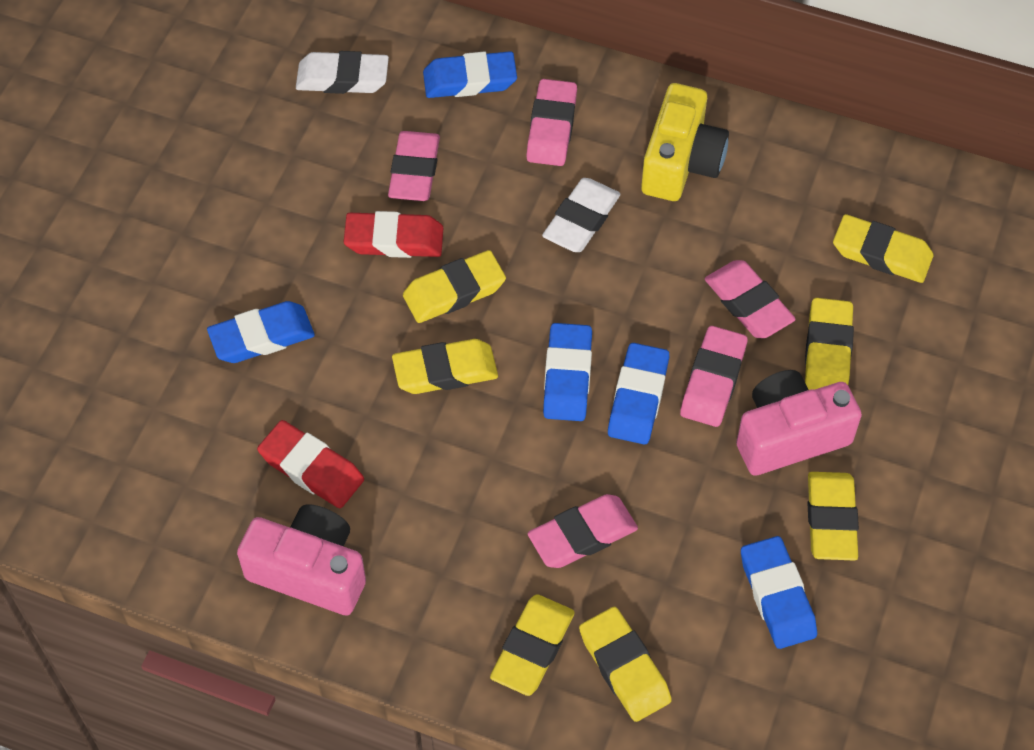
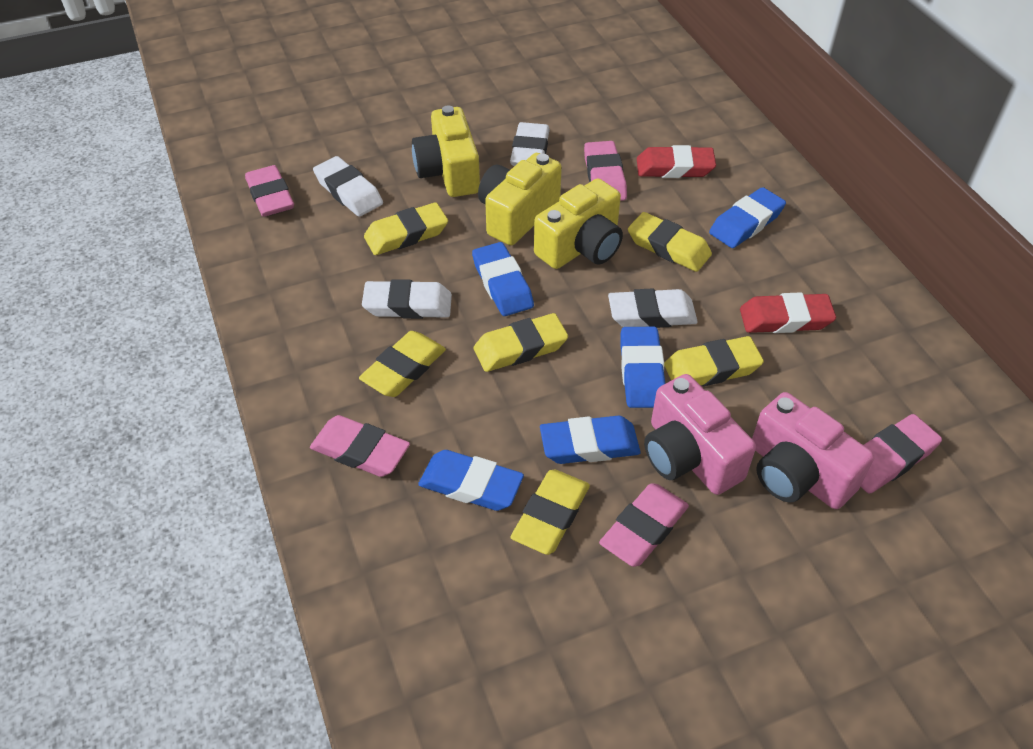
white eraser: [296,51,389,94] [542,178,621,252] = 2 -> [313,156,383,217] [362,279,452,319] [510,122,550,166] [608,289,698,328] = 4
yellow camera: [641,83,729,201] = 1 -> [412,105,480,197] [478,153,562,245] [534,178,623,269] = 3
yellow eraser: [392,339,498,394] [403,250,506,323] [490,594,575,696] [579,607,672,722] [805,298,854,390] [807,472,859,560] [833,214,933,283] = 7 -> [359,331,446,397] [364,202,448,255] [474,313,568,372] [511,470,590,555] [628,212,712,272] [664,336,764,386] = 6

